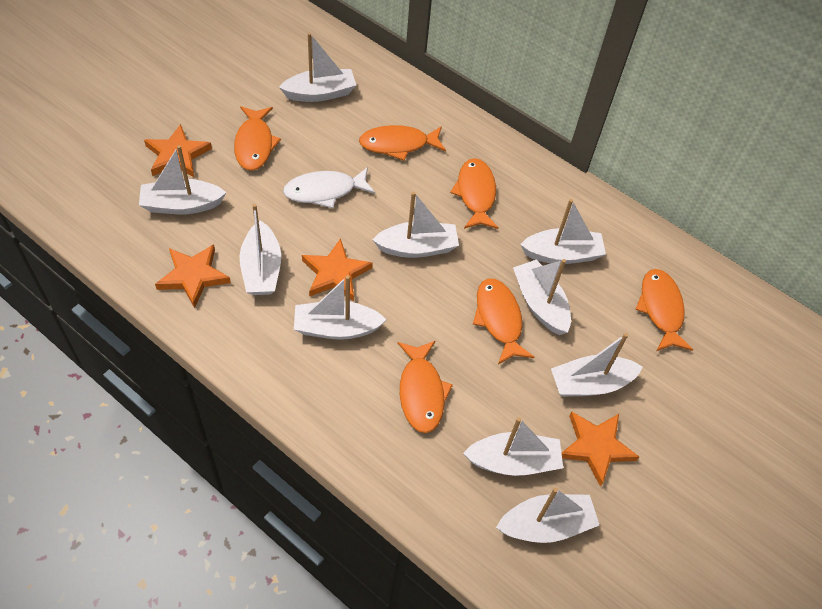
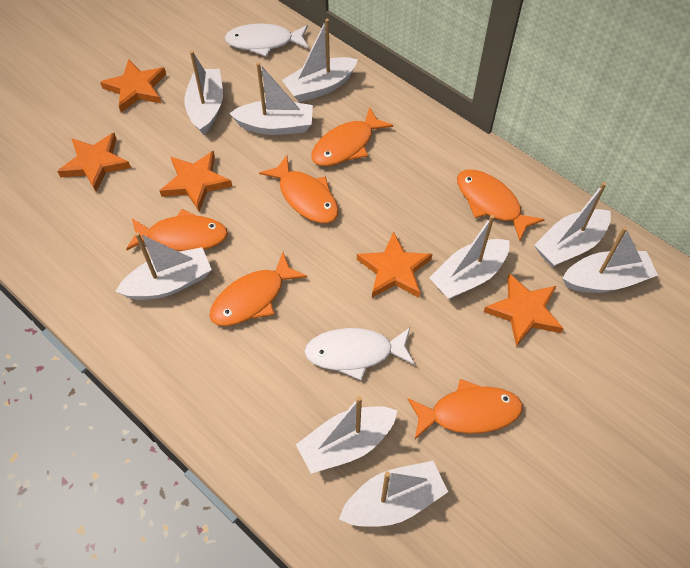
orange star: [144,124,212,177] [155,244,231,308] [302,238,373,301] [562,412,639,487] = 4 -> [57,133,131,192] [100,59,166,112] [160,151,232,212] [357,232,432,298] [484,273,564,347] = 5
white boat: [139,145,227,214] [239,204,281,295] [279,33,356,102] [294,275,386,340] [372,192,459,258] [463,417,563,476] [496,488,599,543] [513,259,571,335] [520,199,606,264] [551,333,643,397] = 10 -> [115,232,212,300] [184,51,223,135] [229,62,313,135] [282,19,358,102] [296,396,397,474] [339,461,448,527] [429,215,510,299] [534,182,611,267] [562,227,658,293] = 9
white fish: [283,167,375,208] = 1 -> [225,23,308,56] [304,328,415,380] = 2

